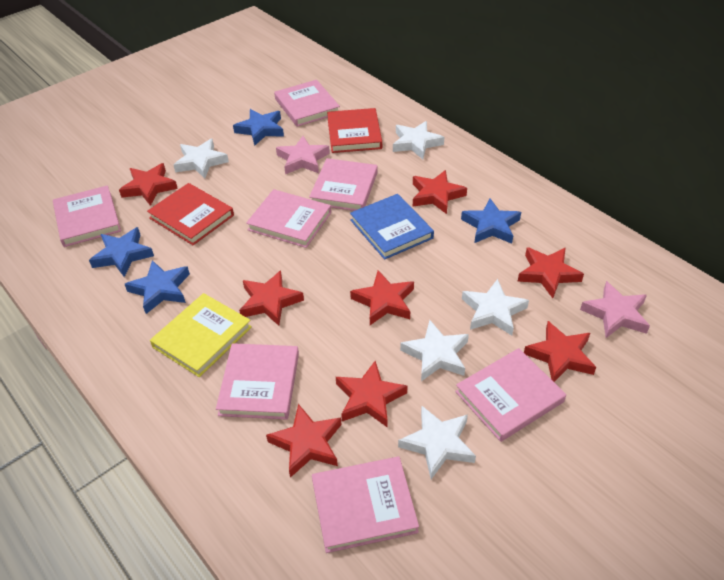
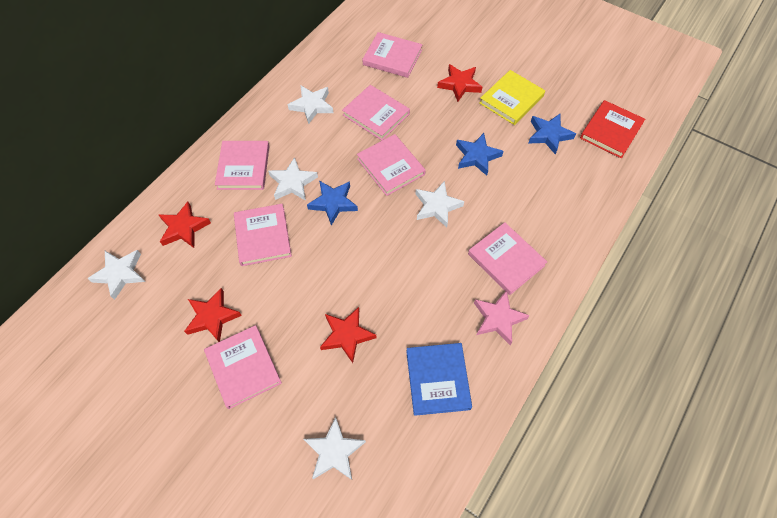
blue star: [89,227,154,277] [125,260,190,314] [233,109,284,146] [461,199,521,244] = 4 -> [307,181,358,226] [456,133,503,176] [529,114,576,155] = 3
pink star: [276,136,330,174] [580,281,650,338] = 2 -> [474,290,530,345] = 1
red book: [147,183,234,245] [327,108,382,153] = 2 -> [580,100,645,158] = 1
red star: [119,163,178,206] [239,270,304,326] [266,404,342,478] [336,361,407,428] [350,270,414,325] [413,170,467,214] [518,247,584,298] [524,321,596,382] = 8 -> [159,201,211,248] [184,288,242,342] [320,307,376,363] [437,64,482,102] = 4

